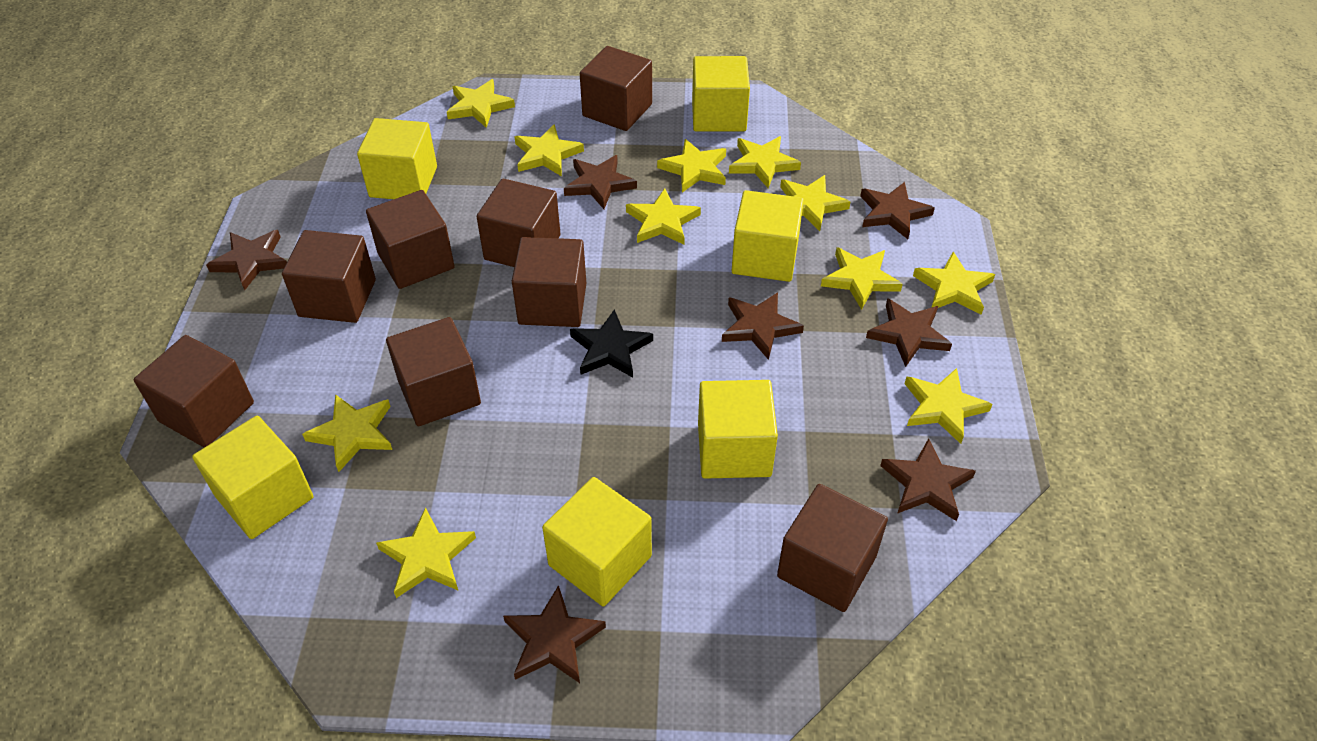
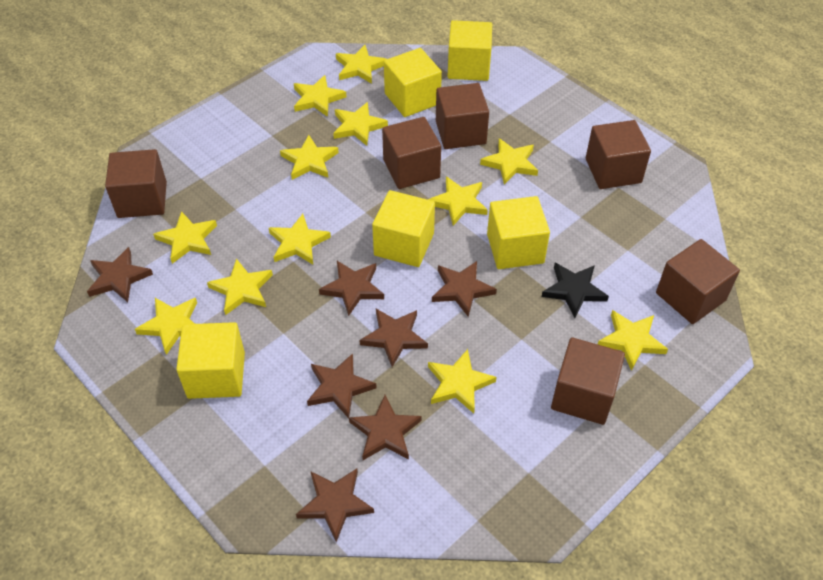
brown cube: [134,335,254,448] [282,230,376,323] [366,190,455,289] [386,317,481,426] [477,179,560,267] [512,237,586,327] [580,46,652,131] [777,484,888,612] = 8 -> [105,149,167,218] [382,117,441,189] [436,83,489,149] [551,337,625,425] [586,120,651,189] [656,239,740,324] = 6
yellow cube: [192,416,313,539] [357,118,437,199] [542,477,652,606] [692,56,750,131] [698,380,778,479] [732,190,804,282] = 6 -> [176,322,245,399] [372,190,435,267] [384,48,442,117] [448,20,492,81] [487,196,550,269] = 5
yellow star: [302,394,392,472] [376,507,476,598] [447,79,515,128] [514,124,584,176] [626,189,701,245] [657,139,726,192] [729,136,801,188] [780,175,850,231] [821,247,903,310] [905,368,993,444] [913,252,995,315] = 11 -> [135,298,197,355] [153,211,217,264] [207,259,273,315] [269,214,331,264] [280,135,339,180] [294,75,347,117] [333,102,388,146] [336,45,387,84] [428,177,488,226] [428,349,497,413] [480,138,538,185] [598,310,668,371] = 12

